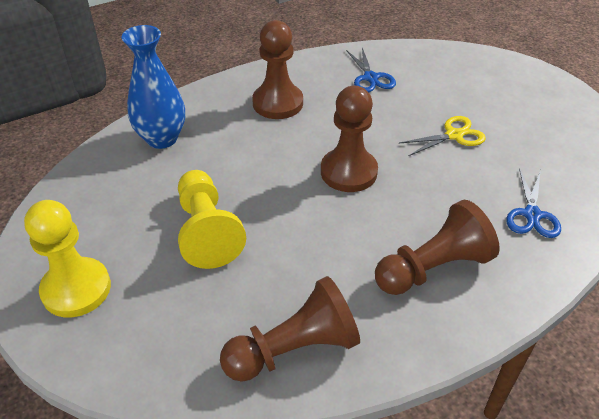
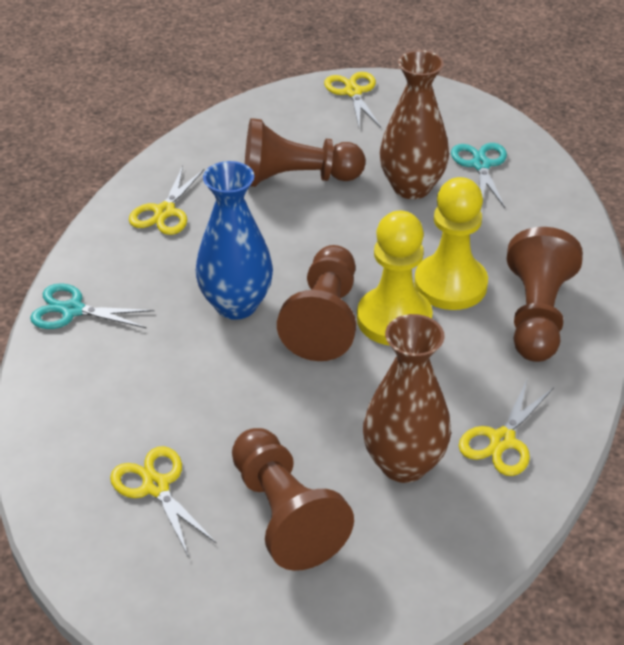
blue scissors: [346,48,396,92] [506,168,561,238] = 2 -> none = 0
brown vase: none = 0 -> [363,314,451,483] [380,50,449,199] = 2
turquoise scissors: none = 0 -> [30,283,154,329] [451,143,507,208] = 2
yellow scissors: [400,116,486,156] = 1 -> [110,446,216,556] [129,166,205,235] [324,72,381,127] [459,378,554,476] = 4

